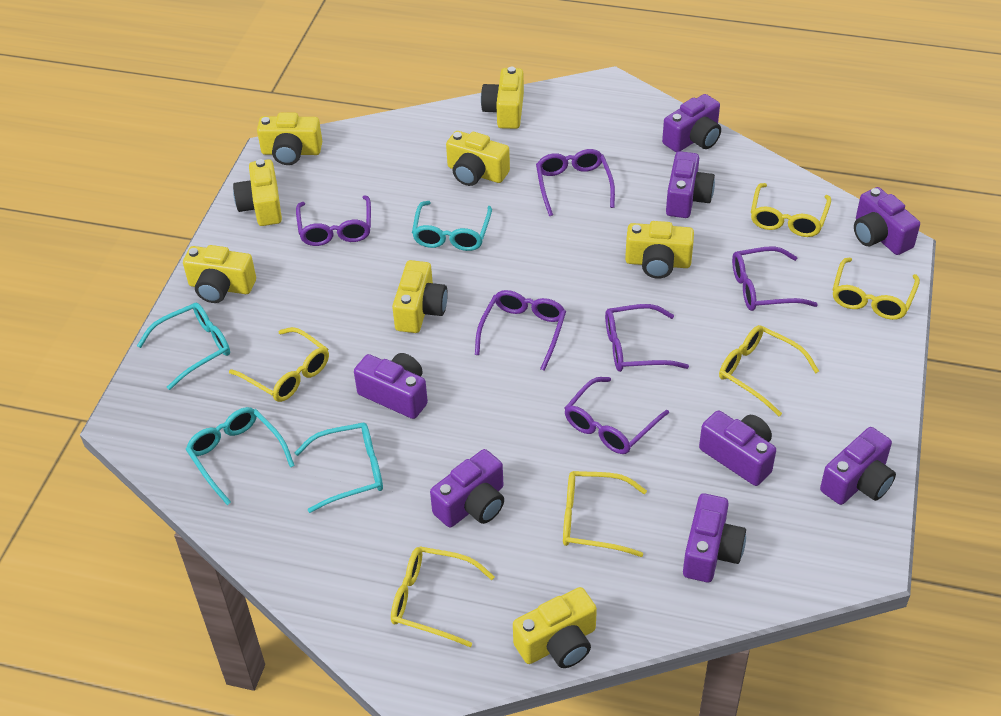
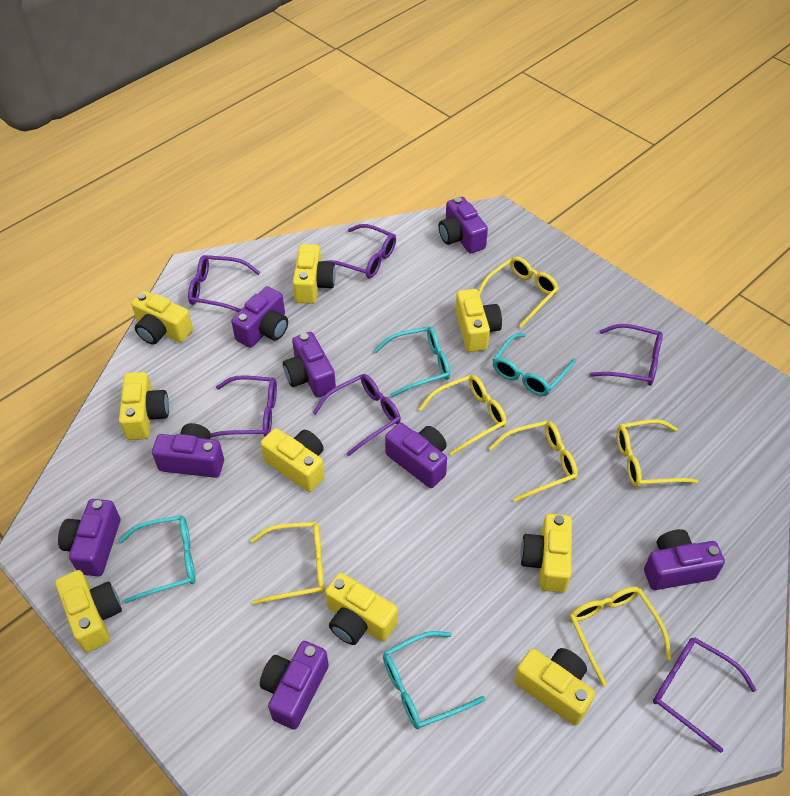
yellow camera: [183,245,256,303] [233,159,282,226] [257,112,322,165] [392,260,448,333] [446,131,510,186] [481,67,524,129] [513,587,597,668] [625,221,694,279] = 8 -> [55,570,122,652] [119,372,169,440] [131,290,193,345] [260,428,325,492] [293,244,336,304] [325,573,398,645] [455,289,502,352] [514,648,595,726] [520,514,572,593] = 9

